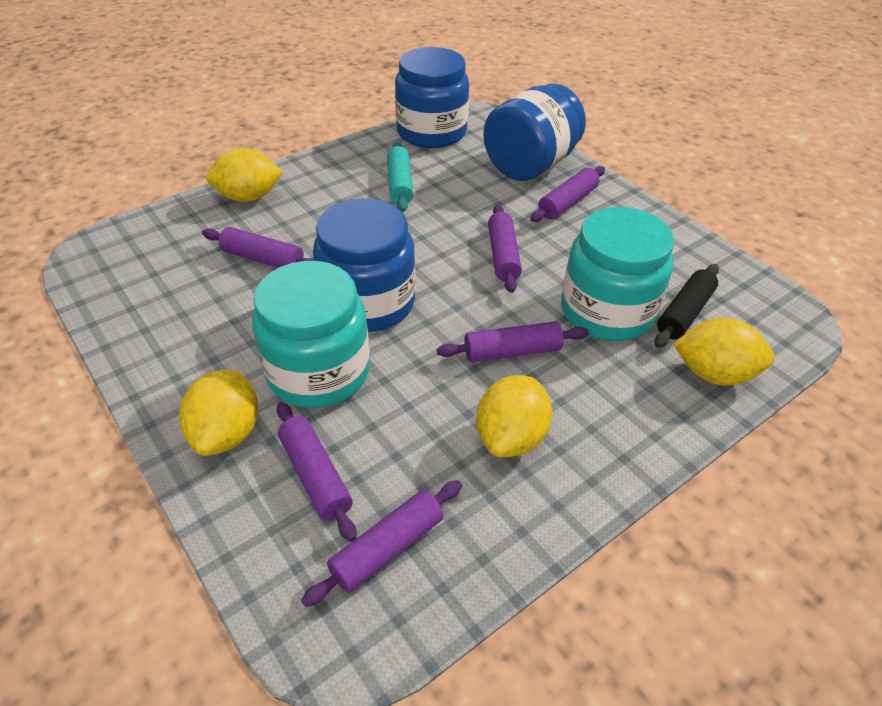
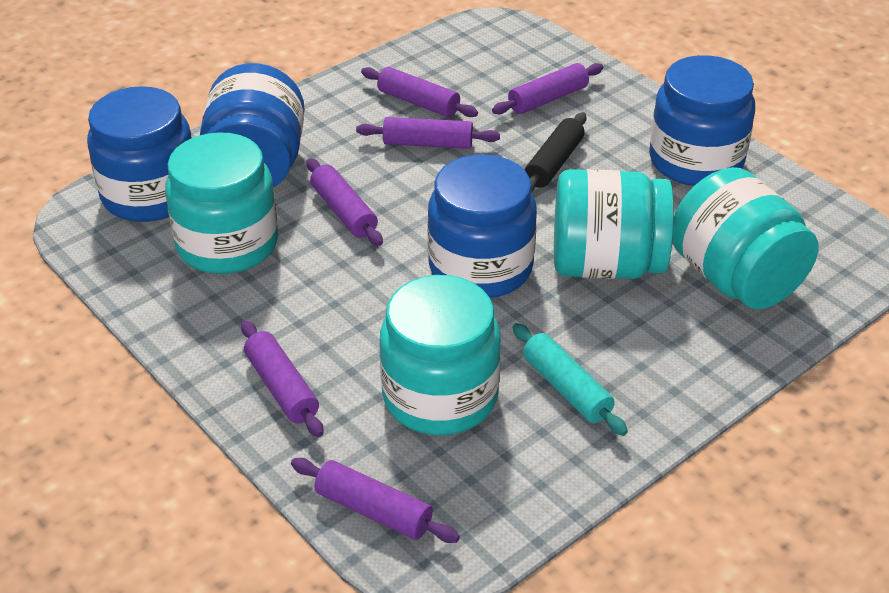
blue jar: [313,198,415,332] [395,47,469,148] [483,83,586,181] = 3 -> [87,86,192,222] [200,63,305,188] [428,154,537,298] [649,55,755,186] = 4
turquoise jar: [252,261,370,408] [561,207,674,341] = 2 -> [165,132,278,274] [380,275,501,435] [554,169,674,279] [672,167,819,309] = 4
yellow lemon: [179,370,258,456] [206,148,283,202] [476,375,552,457] [673,318,774,386] = 4 -> none = 0

